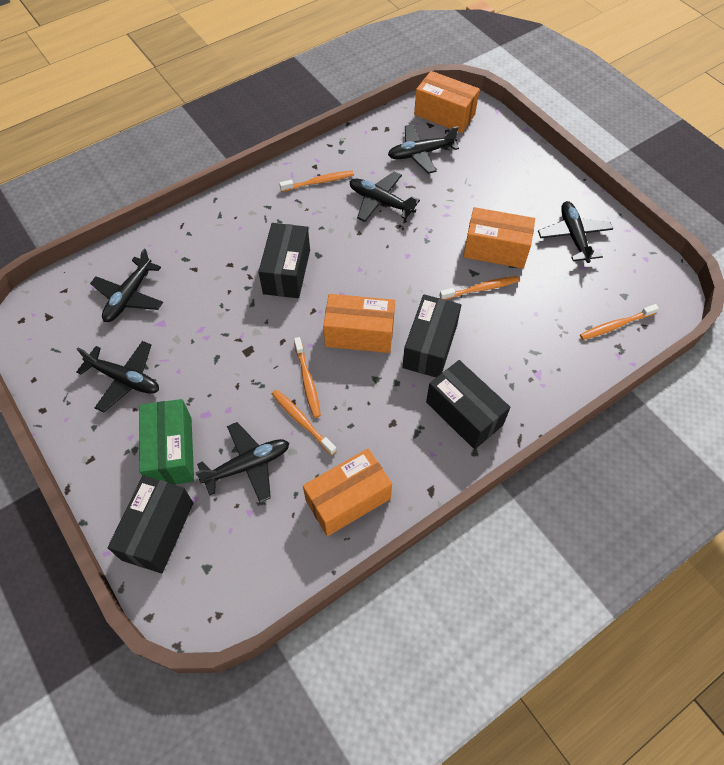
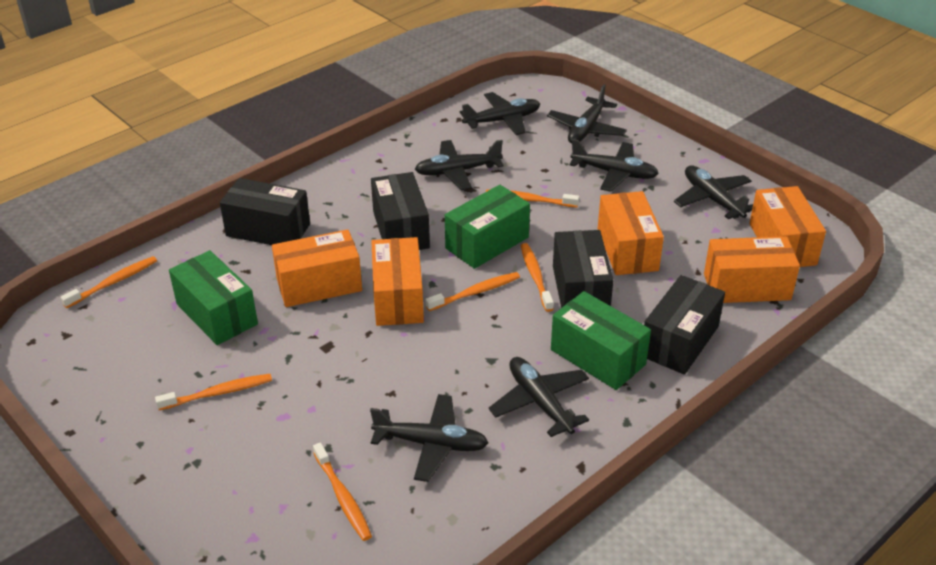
black plane: [76,341,159,412] [90,249,163,322] [195,422,289,503] [350,172,420,222] [388,124,459,174] [538,201,613,263] = 6 -> [370,394,488,482] [415,140,503,190] [460,92,540,135] [489,357,589,437] [547,84,627,144] [570,139,659,192] [674,165,753,219] = 7
green box: [139,399,194,485] = 1 -> [169,250,258,345] [445,185,530,269] [551,291,651,390] = 3
orange box: [303,448,392,536] [323,294,395,353] [414,71,480,133] [463,207,535,268] = 4 -> [272,229,362,307] [371,237,424,326] [598,191,664,275] [704,236,800,303] [750,186,826,267] = 5
orange toothbrush: [272,389,337,455] [279,171,354,192] [294,337,321,418] [440,276,519,300] [580,304,659,340] = 5 -> [61,256,157,308] [155,374,272,410] [313,442,372,541] [425,272,520,311] [486,190,579,207] [521,243,554,312] = 6

